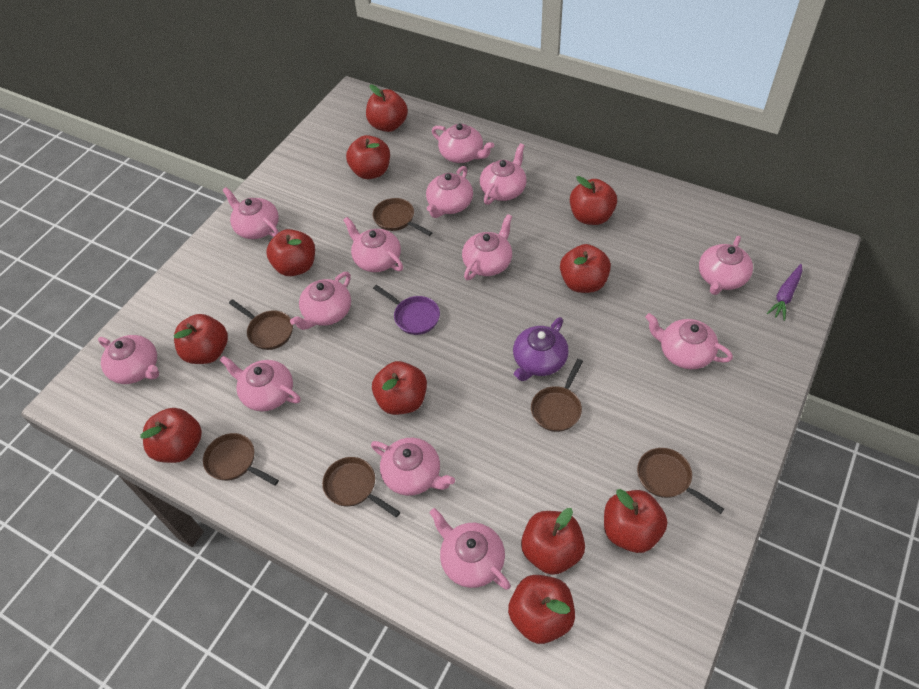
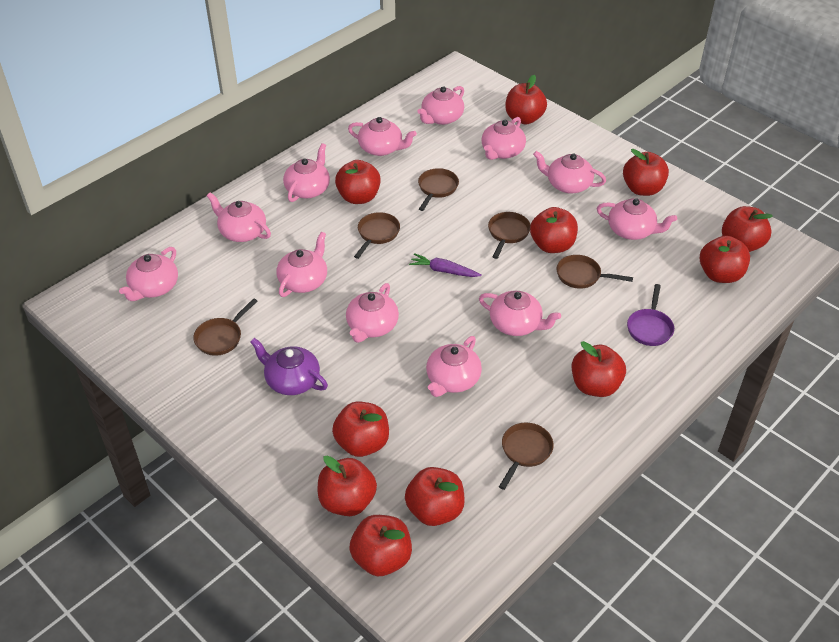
pink teapot: [98,335,159,384] [220,356,301,411] [222,187,279,239] [290,272,351,330] [343,217,403,272] [371,438,455,496] [426,166,473,218] [429,508,511,590] [432,124,494,163] [462,214,512,280] [480,143,527,205] [645,313,733,369] [699,236,753,295] = 13 -> [119,247,178,301] [207,192,271,242] [276,232,327,297] [283,143,330,202] [346,283,399,343] [348,117,417,156] [417,86,464,125] [426,336,482,397] [479,291,561,336] [481,117,526,160] [533,151,606,193] [597,198,677,240] = 12

